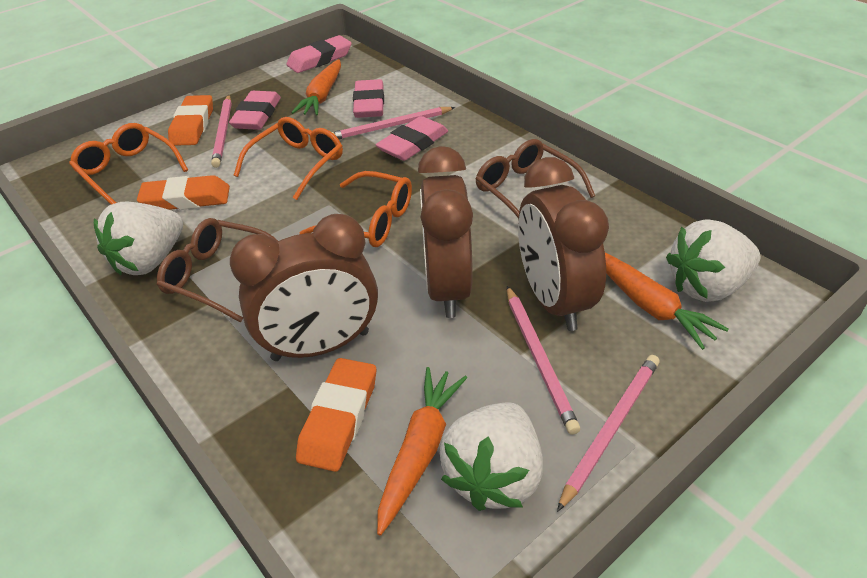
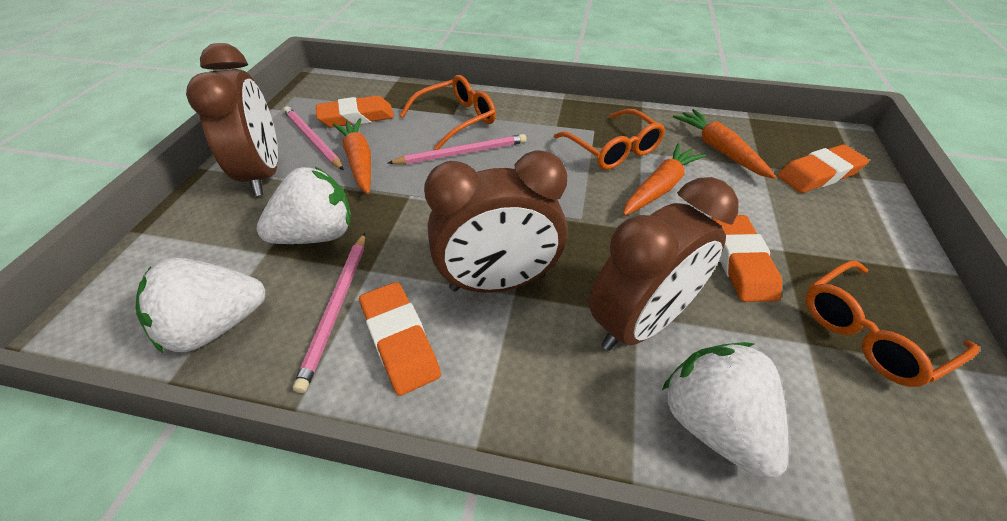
brown glasses: [157,218,278,323] [476,139,595,219] = 2 -> none = 0
orange eraser: [137,175,230,210] [168,95,213,146] [296,358,376,472] = 3 -> [316,96,394,127] [359,282,441,396] [711,215,782,302] [777,144,869,193] = 4
pink eraser: [229,91,281,130] [286,35,352,73] [353,79,384,118] [376,116,448,161] = 4 -> none = 0
pink pencil: [211,95,232,168] [332,107,456,139] [507,286,580,435] [557,355,660,512] = 4 -> [283,106,344,170] [293,233,365,393] [388,134,527,164] = 3

